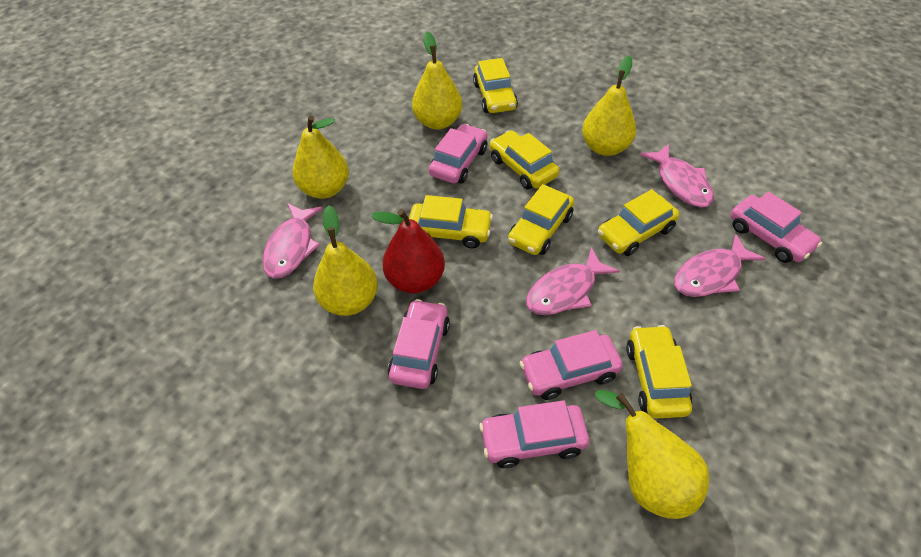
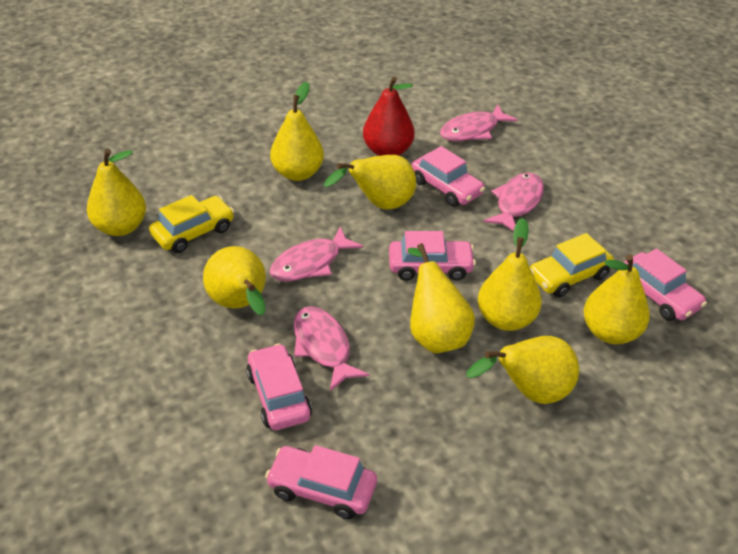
yellow car: [409,195,493,249] [473,58,518,113] [490,130,559,190] [508,184,574,255] [598,189,680,256] [626,325,692,419] = 6 -> [149,195,234,253] [530,233,614,297] = 2
yellow pear: [292,116,349,199] [313,205,378,316] [412,31,462,129] [582,56,636,156] [595,390,710,519] = 5 -> [87,149,146,236] [203,246,266,315] [270,82,324,181] [324,155,416,209] [407,243,475,353] [466,336,579,404] [478,218,542,331] [583,255,650,344] = 8

